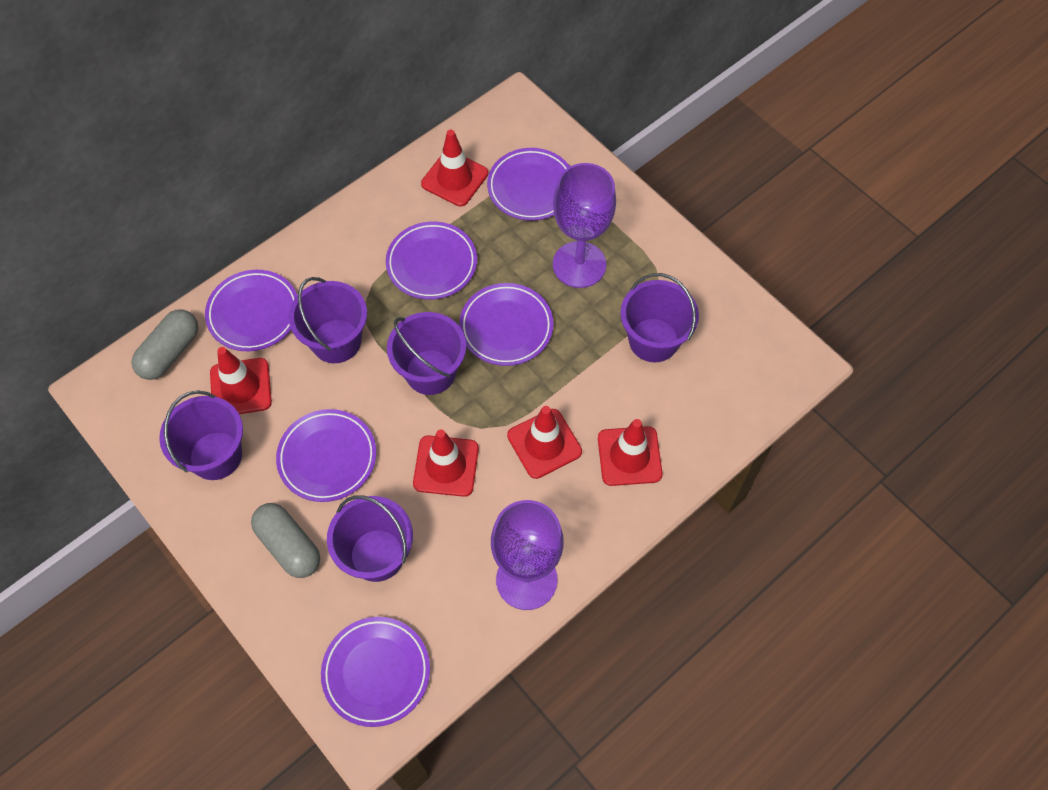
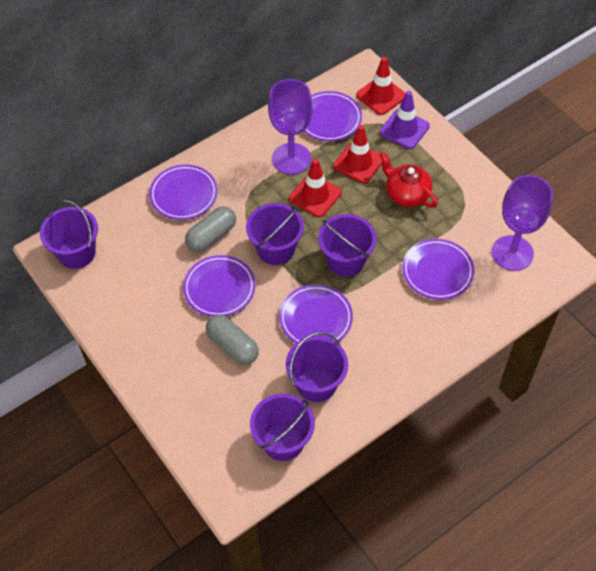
purple plate: [205,270,297,351] [276,409,376,502] [321,617,430,727] [386,221,477,300] [459,283,553,366] [487,148,570,221] = 6 -> [149,165,218,220] [183,255,255,317] [279,284,353,343] [304,91,362,141] [402,239,474,300] = 5
purple traffic cone: none = 0 -> [380,91,430,149] = 1
red teapot: none = 0 -> [379,152,438,208] = 1
red traffic cone: [210,347,272,414] [413,429,479,497] [421,130,488,207] [507,406,582,479] [598,419,663,486] = 5 -> [289,158,342,217] [333,125,382,183] [356,57,406,115] = 3

